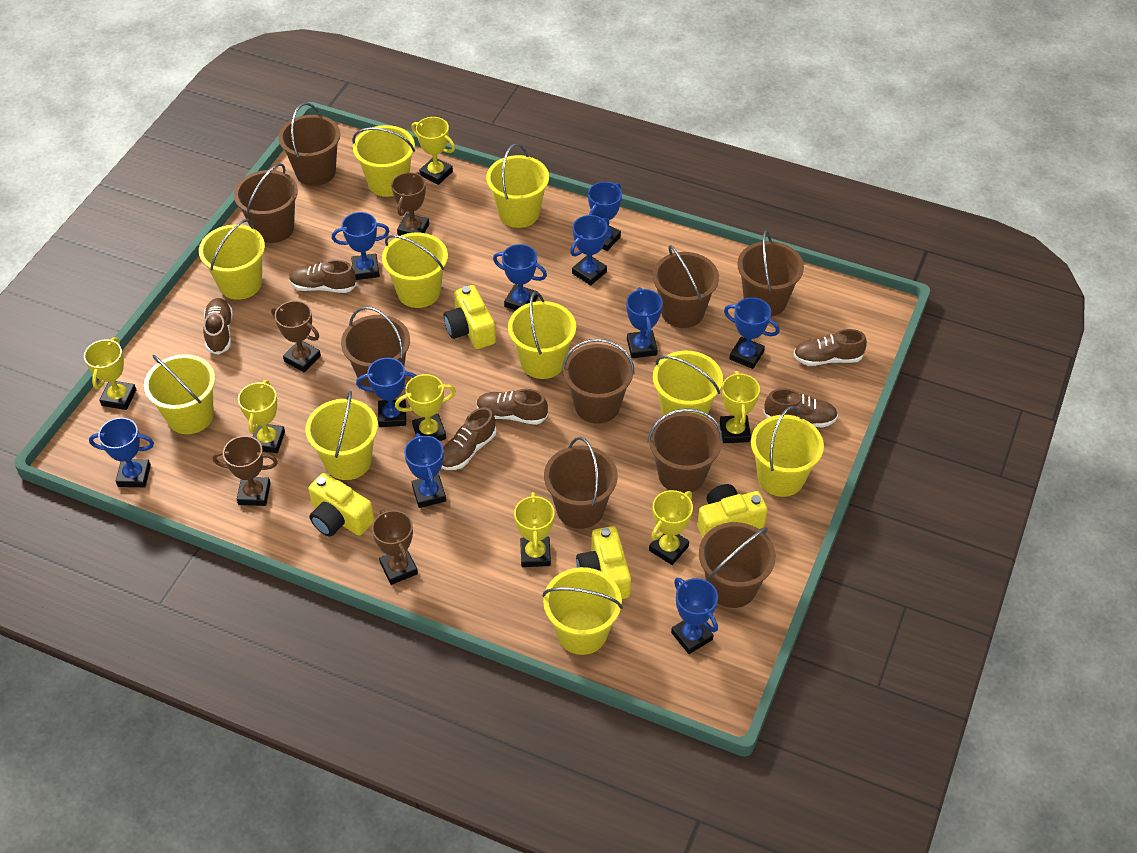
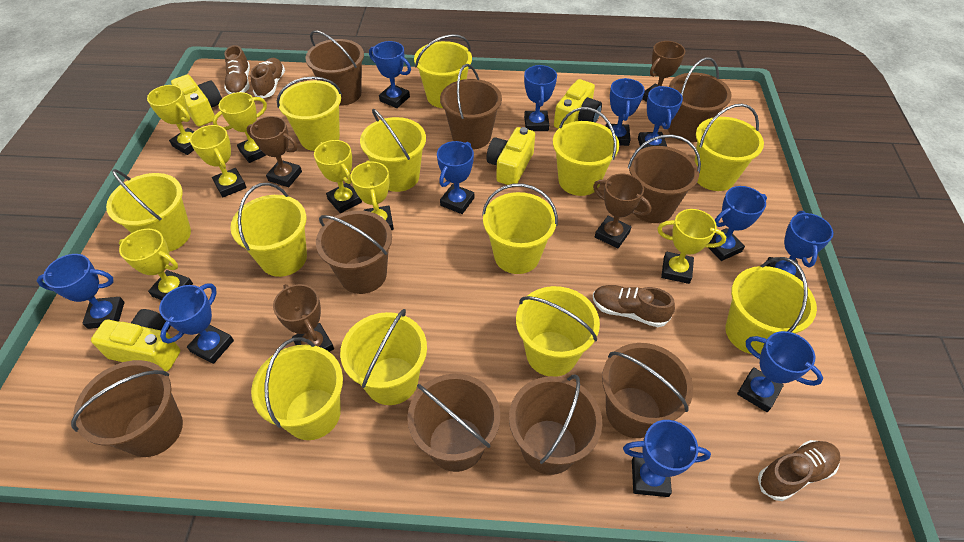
blue trophy: [89,418,154,487] [332,212,390,280] [356,358,417,427] [404,433,446,508] [493,244,547,311] [570,215,609,285] [588,182,622,251] [626,287,663,358] [671,578,718,654] [724,297,780,369] = 10 -> [37,254,125,329] [159,283,234,364] [369,41,411,108] [437,141,474,214] [524,65,557,131] [606,78,645,146] [623,420,711,497] [638,86,683,149] [709,186,767,261] [737,331,823,412] [766,211,833,282] = 11
brown shoe: [203,298,233,355] [289,260,357,293] [441,407,496,470] [476,389,548,425] [763,388,838,428] [793,329,867,366] = 6 -> [224,45,250,94] [250,58,285,99] [593,285,675,327] [758,440,841,501] = 4
yellow bucket: [144,354,215,434] [199,219,265,300] [305,391,378,480] [352,125,415,197] [382,233,448,308] [486,144,549,228] [508,291,576,379] [543,567,623,655] [653,351,723,418] [751,406,824,497] = 10 -> [106,169,191,252] [230,183,307,277] [251,337,343,440] [277,77,342,151] [340,309,427,405] [360,109,426,192] [414,34,472,108] [482,184,558,274] [516,286,600,377] [553,107,619,196] [695,104,764,191] [725,257,817,354] = 12

